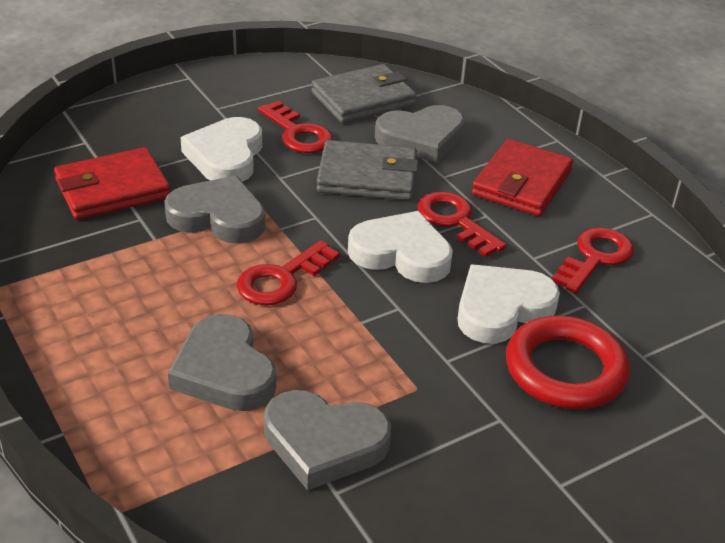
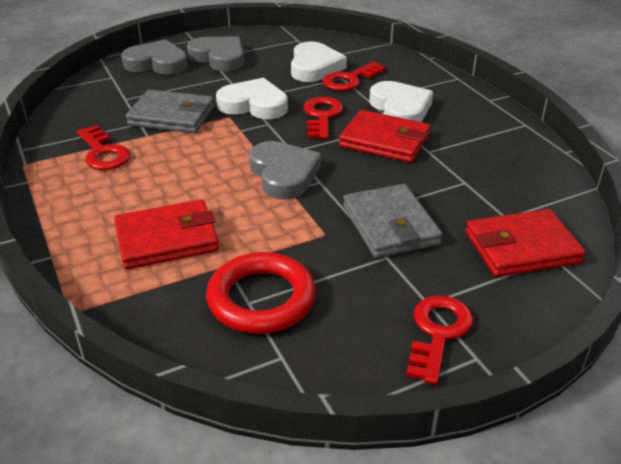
grey heart: [164,176,265,244] [168,314,276,411] [264,390,391,491] [375,105,465,163] = 4 -> [121,39,188,75] [187,36,244,72] [249,141,321,200] = 3
red wallet: [54,147,170,220] [472,139,573,216] = 2 -> [114,200,219,270] [339,110,430,163] [466,209,586,277] = 3

